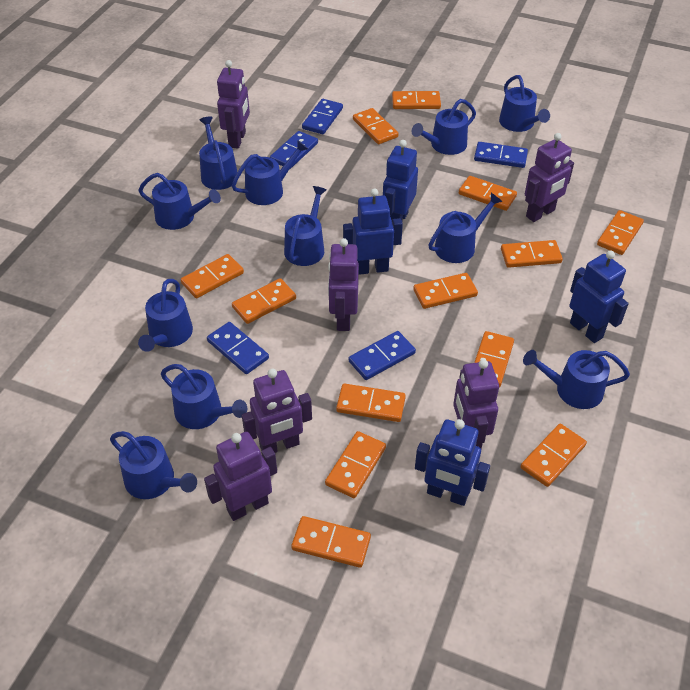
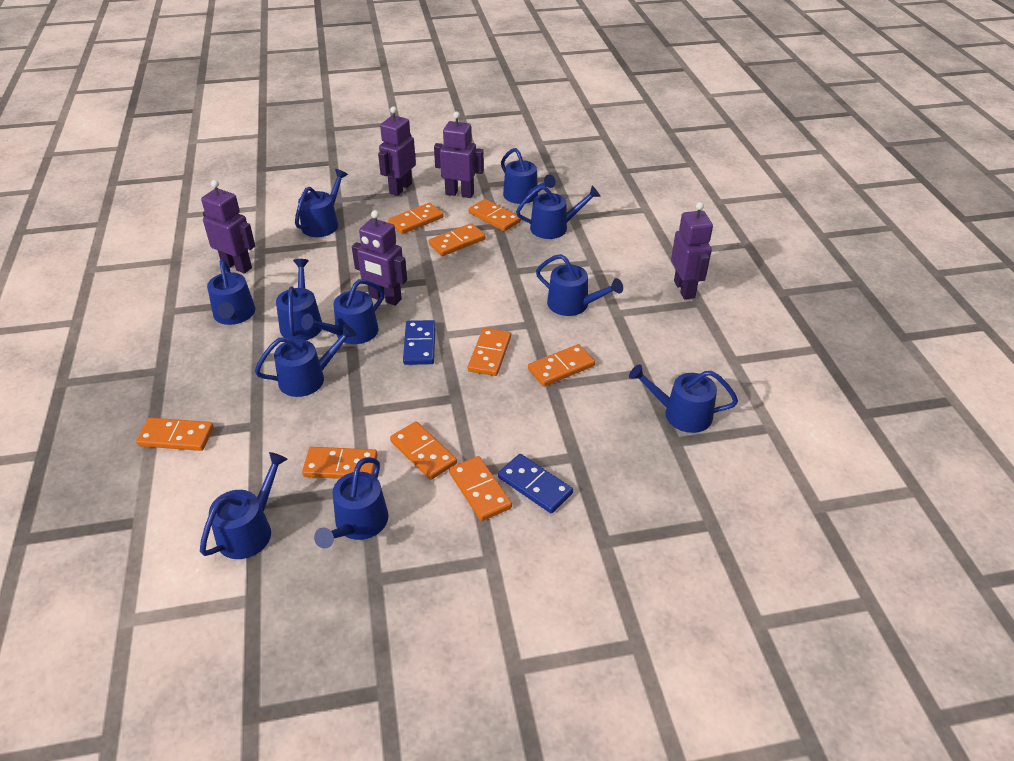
blue domino: [207,322,269,374] [270,131,318,169] [302,99,343,134] [349,331,416,380] [474,142,528,168] = 5 -> [403,320,436,365] [498,454,573,513] = 2
blue robot: [343,188,403,275] [383,140,418,221] [415,419,490,506] [569,251,629,343] = 4 -> none = 0
orange domino: [181,254,244,298] [232,278,296,324] [291,516,371,568] [325,431,386,498] [336,383,406,422] [353,108,398,144] [392,91,441,109] [413,273,478,309] [459,176,517,211] [474,331,514,387] [501,240,563,268] [521,424,587,487] [597,210,644,255] = 13 -> [136,418,214,451] [302,447,377,479] [388,203,443,234] [390,421,457,480] [429,223,485,256] [449,456,512,521] [468,199,521,232] [468,328,511,376] [528,344,595,387] = 9
purple robot: [204,432,277,521] [217,60,250,149] [242,369,312,453] [328,238,359,331] [453,359,499,449] [525,133,574,222] = 6 -> [201,180,255,274] [352,210,407,306] [378,107,416,196] [434,112,484,198] [671,202,713,299] = 5

